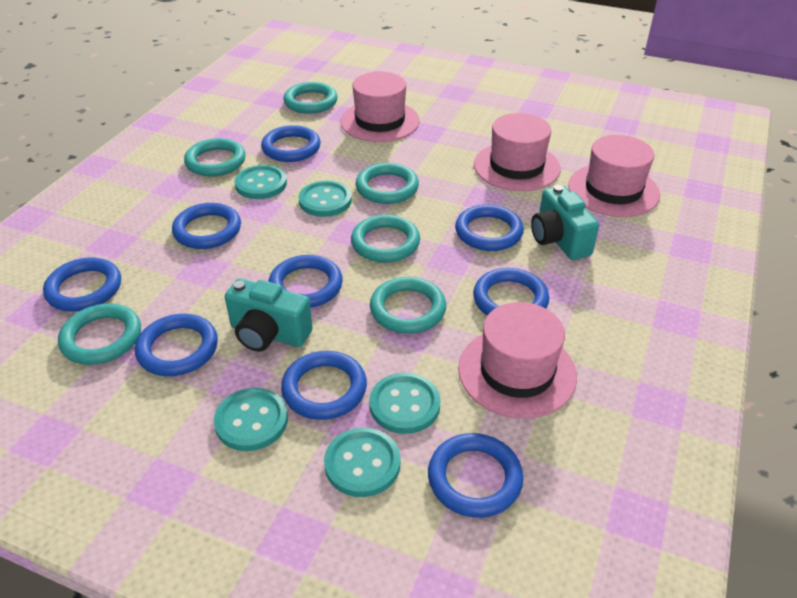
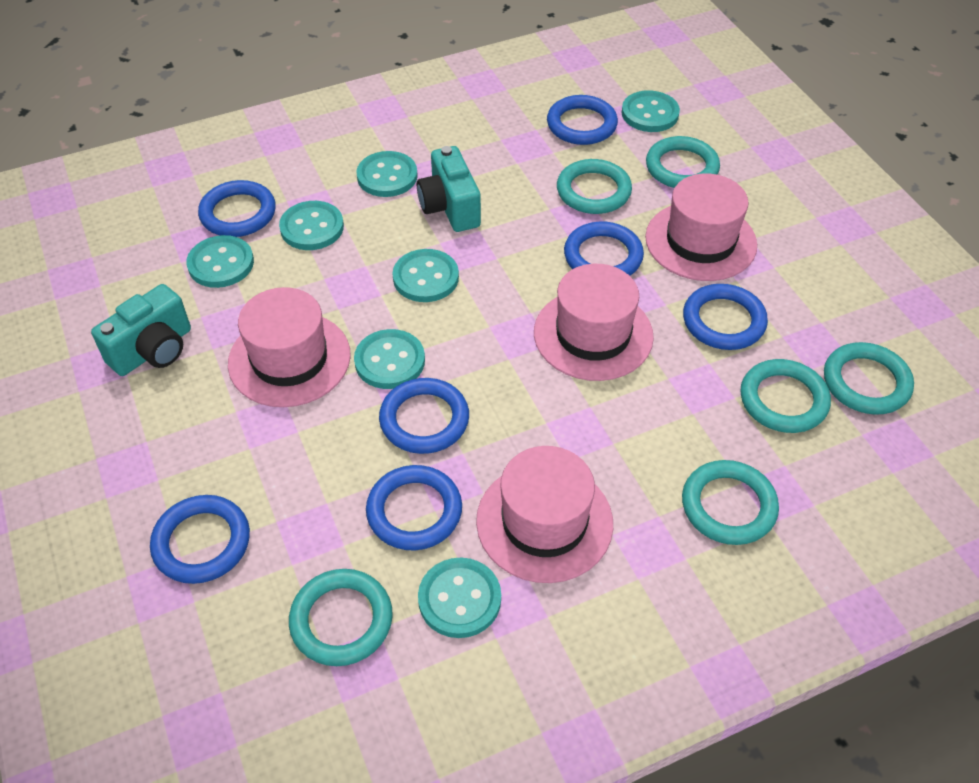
blue ring: [43,258,121,312] [135,314,218,376] [172,203,241,249] [261,125,321,162] [268,255,343,308] [281,351,367,420] [428,433,523,518] [455,204,524,251] [473,268,549,316] = 9 -> [150,495,250,584] [198,180,276,237] [366,465,462,550] [379,378,469,454] [547,95,618,145] [564,221,644,276] [683,284,768,350] = 7
turquoise button: [214,388,288,451] [234,165,287,199] [299,181,352,217] [324,428,400,497] [369,373,441,434] = 5 -> [186,235,254,288] [279,201,344,250] [354,329,425,389] [356,151,418,197] [392,249,459,302] [418,558,501,638] [622,90,680,132] = 7

